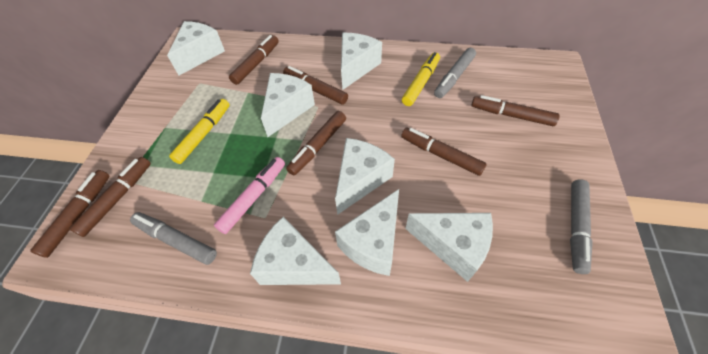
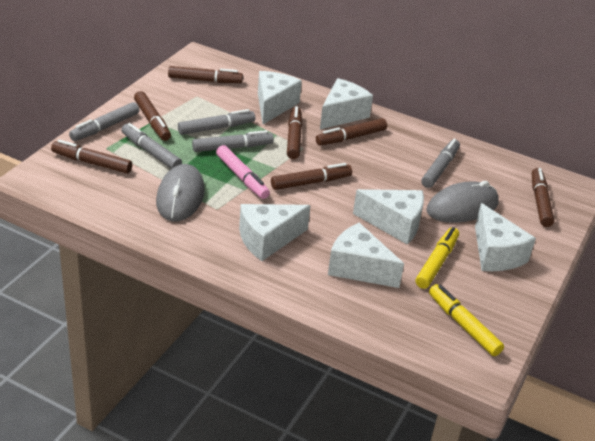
grey marker: [130,212,217,265] [434,48,476,98] [570,179,593,274] = 3 -> [69,102,139,141] [121,123,182,169] [178,109,255,135] [192,130,274,152] [421,139,460,188] = 5
grey mouse: none = 0 -> [156,164,205,221] [427,181,499,223] = 2
white cheese: [167,21,225,75] [250,217,341,285] [261,73,315,137] [335,138,395,215] [335,189,399,276] [341,33,382,90] [405,213,493,282] = 7 -> [239,204,311,261] [258,71,302,124] [320,78,373,129] [328,222,404,288] [353,189,424,244] [475,203,536,271] = 6

